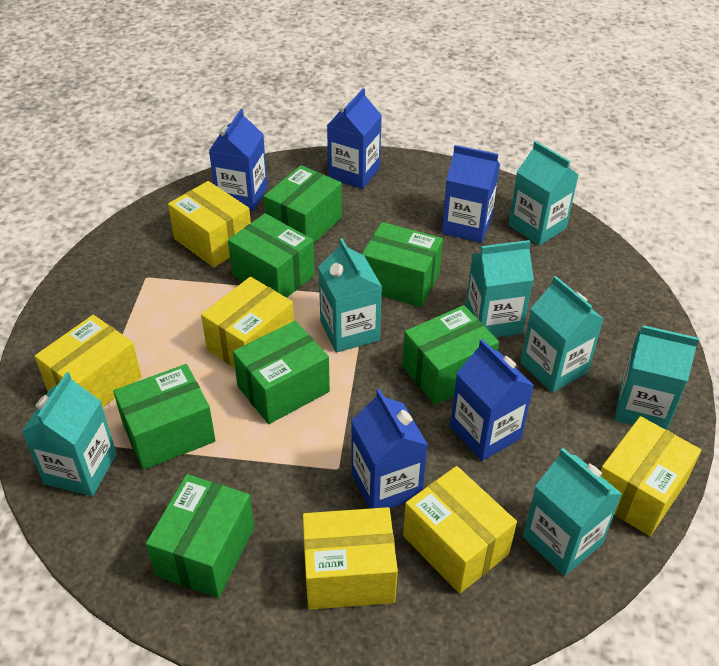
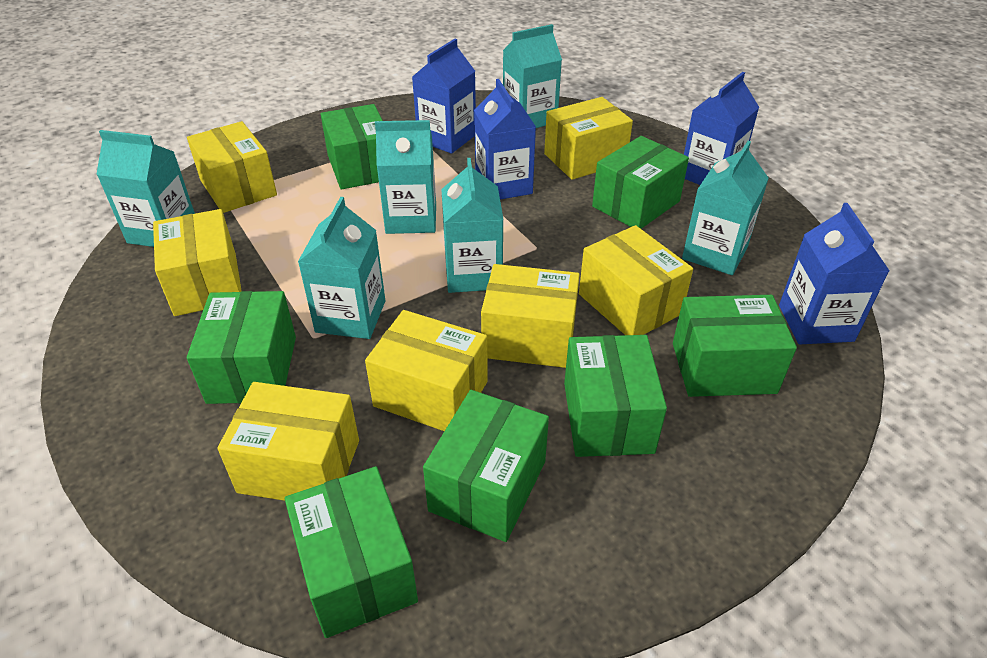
blue carton: [209,109,268,211] [327,88,382,189] [351,389,428,509] [442,145,500,243] [450,339,534,461] = 5 -> [412,39,476,154] [474,79,536,199] [684,72,759,185] [779,203,890,344] = 4
turquoise carton: [22,372,117,496] [318,238,382,353] [466,240,534,338] [508,141,578,246] [520,276,603,393] [523,448,622,576] [615,325,699,430] = 7 -> [96,130,195,247] [298,197,385,339] [375,120,436,234] [441,158,504,293] [503,24,562,128] [682,141,769,275] = 6
yellow box: [35,315,142,408] [168,181,251,267] [201,277,294,368] [303,507,398,610] [403,466,517,594] [601,416,701,536] = 6 -> [153,209,242,316] [187,121,277,213] [217,382,359,501] [365,310,488,431] [481,264,580,368] [544,97,633,180] [579,225,693,335] = 7

